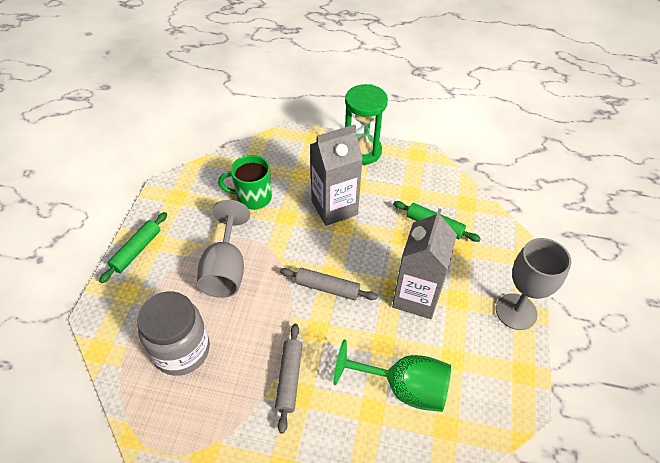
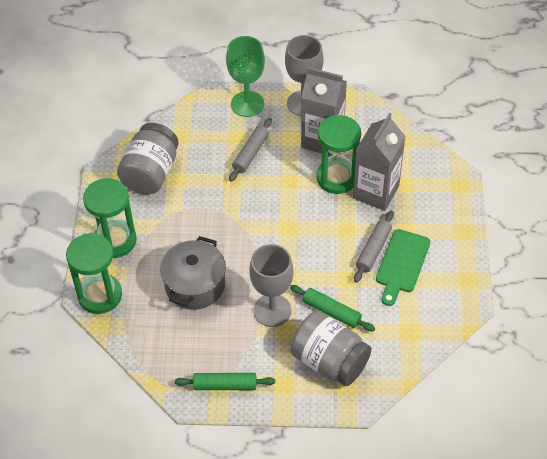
green cutting board: none = 0 -> [376,229,431,306] = 1
green hourglass: [345,84,388,165] = 1 -> [66,233,122,314] [83,178,137,258] [316,115,361,194] = 3
green mug: [218,155,272,210] = 1 -> none = 0
grey jar: [137,292,210,376] = 1 -> [117,123,179,194] [290,311,371,386] = 2
grey pot: none = 0 -> [160,236,226,310] = 1

